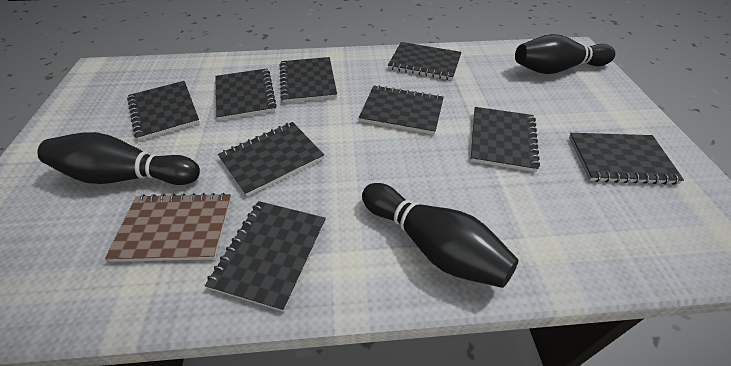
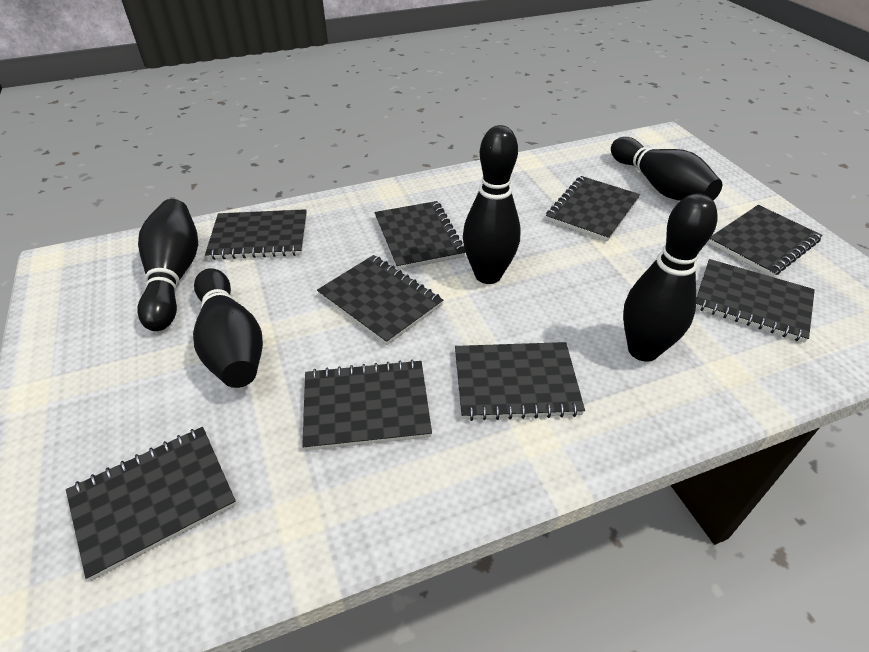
black bowling pin: [38,132,200,185] [362,183,519,288] [515,34,615,74] = 3 -> [137,199,198,331] [193,268,263,388] [463,125,520,284] [611,137,722,201] [623,193,718,362] = 5
brown notebook: [105,193,232,262] = 1 -> none = 0

